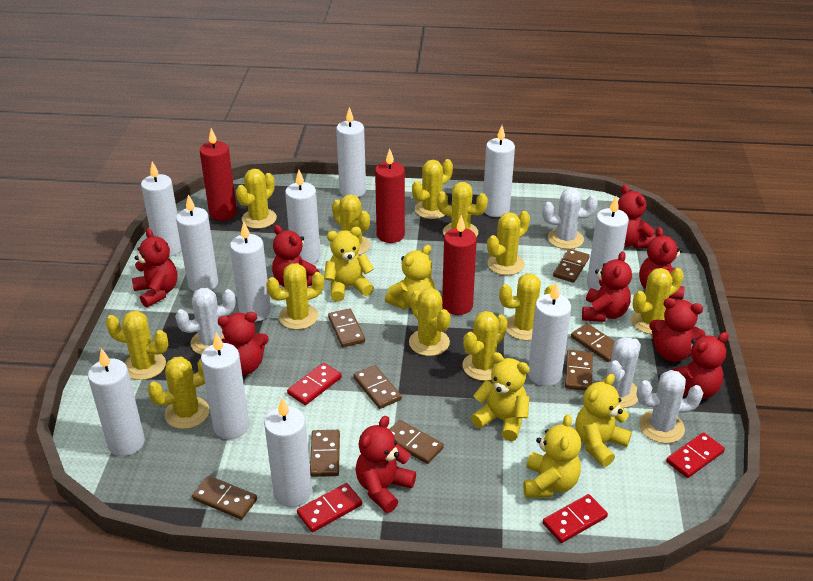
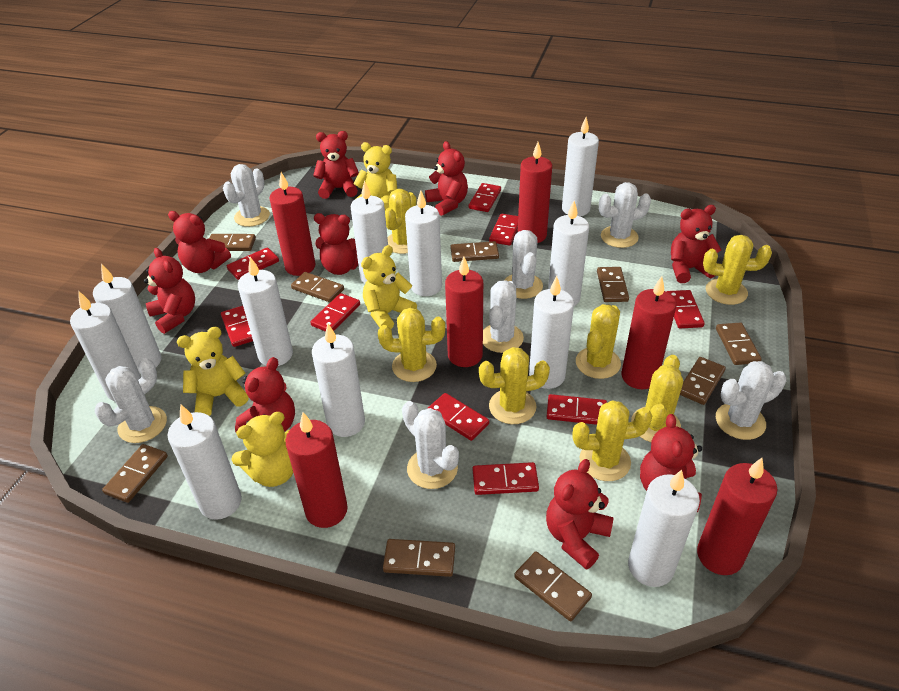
brown domino: [192,476,257,520] [310,430,340,477] [328,308,365,347] [353,365,402,409] [389,420,444,464] [553,249,590,283] [565,350,593,391] [571,323,615,362] = 8 -> [102,444,168,503] [209,234,256,251] [291,272,344,302] [383,539,455,577] [450,241,499,262] [514,551,592,621] [597,267,629,302] [680,357,726,405] [716,322,762,365] = 9
red candle: [200,128,237,221] [375,149,405,243] [442,215,477,315] = 3 -> [269,172,316,276] [285,412,348,528] [445,257,483,367] [517,142,552,243] [622,276,677,389] [697,458,778,575] = 6
red domino: [287,363,342,405] [297,483,362,532] [543,494,608,543] [666,432,725,478] = 4 -> [221,306,253,347] [227,247,279,280] [310,293,360,332] [427,393,489,441] [469,183,501,212] [473,462,539,495] [489,214,518,246] [546,394,607,425] [666,290,705,328] = 9
white cactus: [175,288,236,355] [543,188,598,249] [600,337,641,408] [637,370,703,444] = 4 -> [95,358,167,443] [223,164,270,227] [402,401,459,489] [483,280,524,353] [505,230,543,299] [599,182,651,248] [716,361,786,440] = 7
yellow cactus: [105,311,168,380] [148,357,209,429] [236,169,277,229] [266,263,324,330] [332,194,370,255] [409,288,450,356] [412,159,453,219] [437,182,488,237] [463,311,508,381] [487,211,530,275] [499,273,553,341] [631,268,684,335] = 12 -> [378,308,445,382] [385,189,417,254] [479,347,550,424] [573,400,652,481] [576,304,621,379] [631,355,683,442] [703,235,772,305] = 7
yellow teddy bear: [324,227,374,302] [385,245,435,310] [471,352,530,441] [524,414,581,498] [575,374,632,467] = 5 -> [177,327,249,416] [231,412,293,487] [353,142,397,210] [361,245,417,329] = 4

